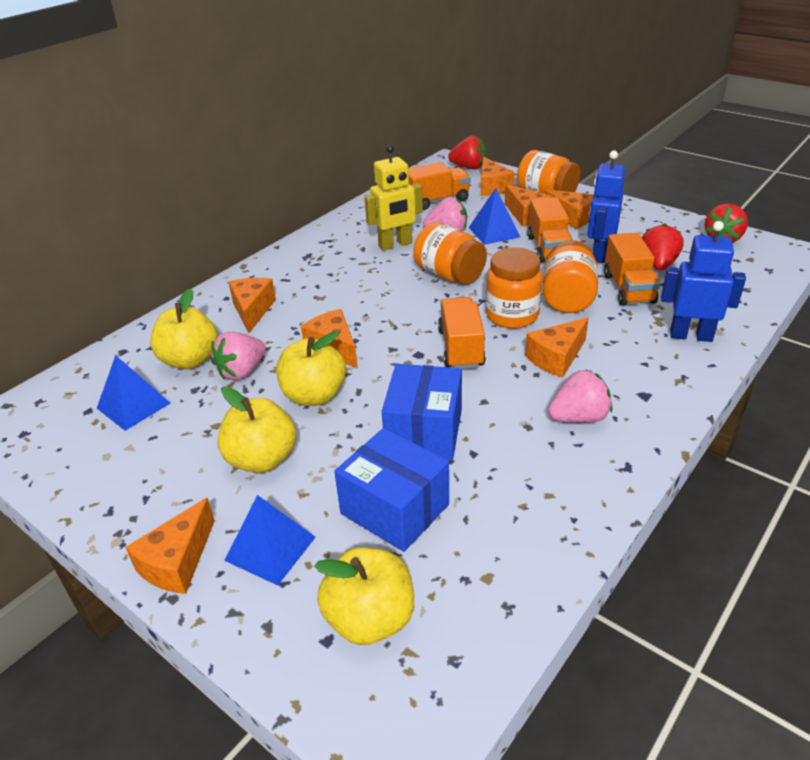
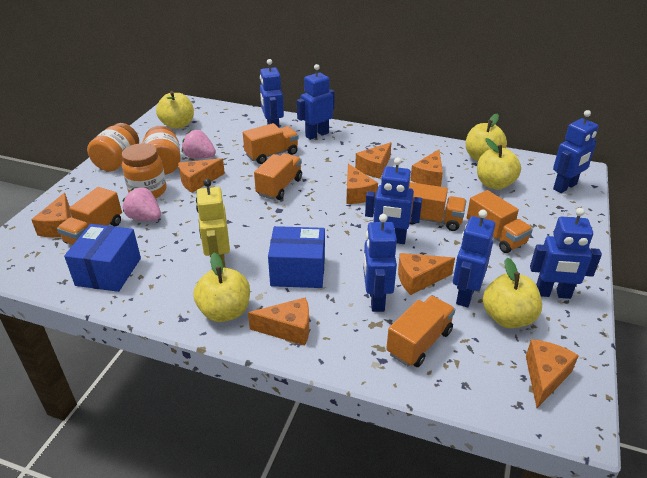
blue pyramid: [97,355,170,431] [224,495,316,586] [469,188,520,245] = 3 -> none = 0
blue robot: [587,150,626,263] [661,221,746,342] = 2 -> [260,59,284,128] [297,64,335,140] [363,214,397,312] [365,157,422,244] [453,210,495,307] [530,208,602,299] [553,110,598,193] = 7
orange cheese: [125,498,215,594] [228,278,276,333] [301,309,358,369] [480,157,515,196] [505,184,552,227] [525,317,589,378] [544,189,594,229] = 7 -> [31,193,71,237] [178,158,225,193] [248,297,309,345] [346,164,378,204] [355,142,392,179] [398,253,455,295] [410,150,443,187] [526,339,579,408] = 8
orange jar: [413,222,487,285] [486,247,542,329] [517,150,580,193] [542,240,598,313] = 4 -> [87,123,139,171] [122,143,166,198] [143,126,181,175] = 3
orange truck: [409,162,470,210] [438,297,486,369] [527,197,573,263] [604,233,660,306] = 4 -> [57,187,122,245] [243,123,299,164] [254,153,302,200] [386,296,455,367] [409,182,466,231] [466,190,533,253] = 6
pink strawberry: [211,332,266,380] [423,197,467,231] [548,370,612,423] = 3 -> [123,187,161,221] [182,130,216,159] = 2
red strawberry: [448,136,486,169] [642,223,684,270] [705,203,748,243] = 3 -> none = 0
yellow apple: [150,288,218,369] [217,387,296,473] [276,331,346,406] [314,547,414,645] = 4 -> [156,91,194,129] [193,253,250,322] [466,114,507,161] [477,138,521,190] [483,258,542,328] = 5

